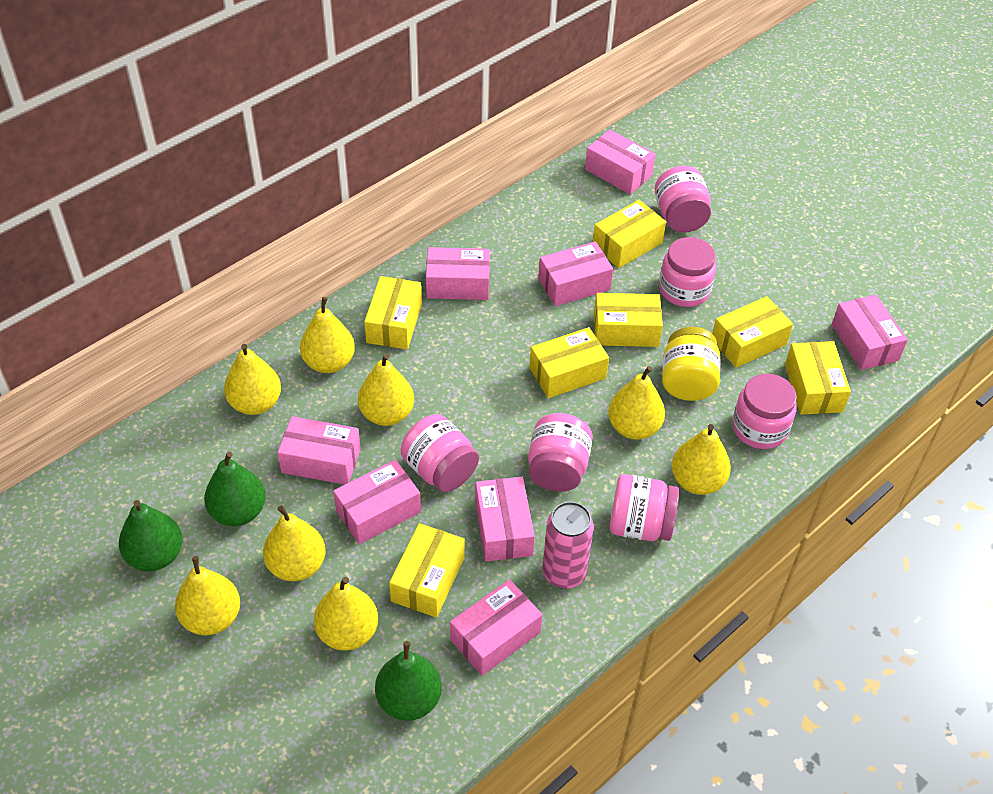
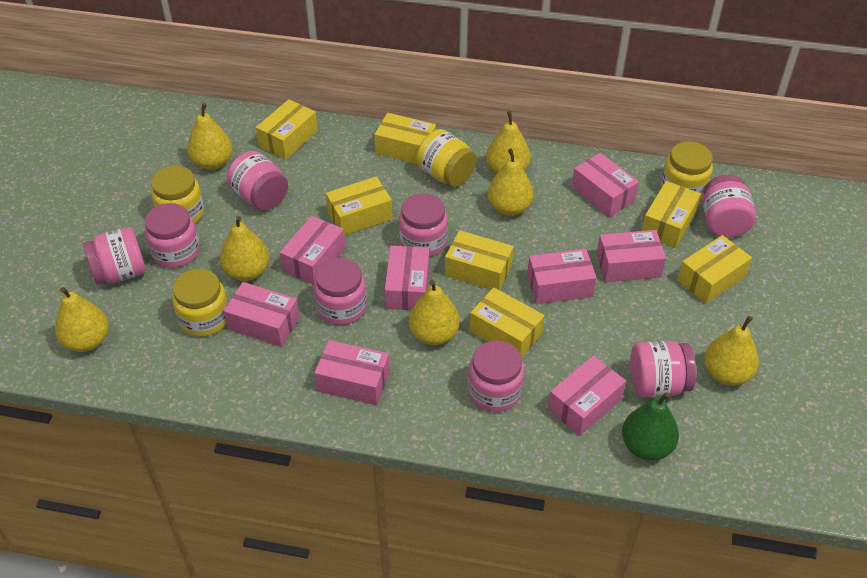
green pear: [119,500,182,571] [204,452,266,526] [375,641,442,721] = 3 -> [622,392,679,460] = 1
pink can: [543,501,594,589] = 1 -> none = 0
pink jar: [401,414,479,492] [528,413,593,492] [610,474,679,541] [655,166,711,233] [659,237,716,307] [732,374,797,449] = 6 -> [83,227,146,285] [145,203,200,268] [227,151,288,210] [313,258,367,325] [399,193,448,256] [468,340,524,412] [630,341,696,397] [702,175,756,238] = 8
yellow jar: [662,327,721,401] = 1 -> [151,166,204,223] [172,269,228,337] [417,129,477,187] [661,142,713,199] = 4
yellow pear: [175,556,240,635] [224,344,281,415] [263,506,326,581] [300,297,355,373] [314,577,378,651] [358,354,414,426] [608,366,665,440] [672,424,731,495] = 8 -> [55,287,109,352] [187,103,232,170] [220,216,269,281] [409,280,460,345] [486,111,531,174] [487,148,534,216] [704,316,759,386] = 7

